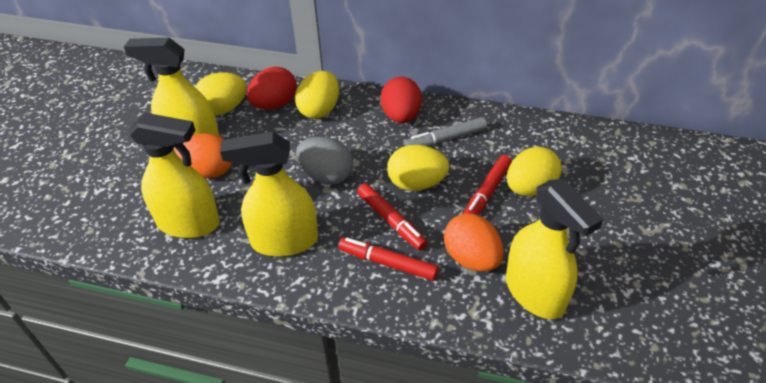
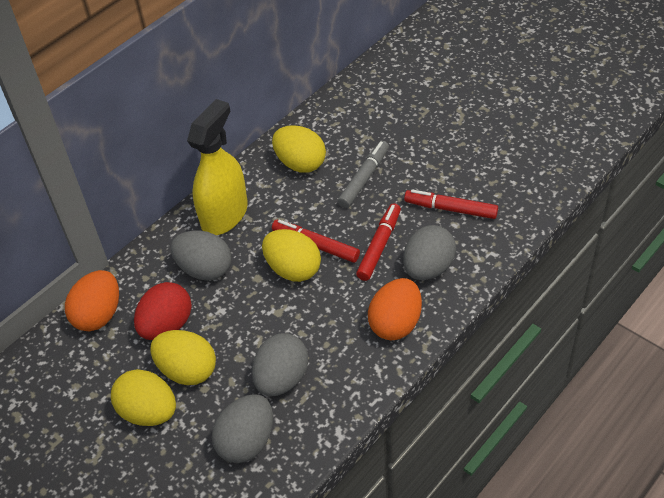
grey egg: [296,137,353,185] = 1 -> [171,230,231,281] [212,394,273,463] [252,334,308,397] [403,225,456,280] = 4
red egg: [247,67,297,110] [381,77,422,123] = 2 -> [134,282,192,340] = 1
yellow spray bottle: [124,37,219,136] [128,112,220,238] [220,132,318,257] [506,179,604,319] = 4 -> [187,99,248,235] = 1

